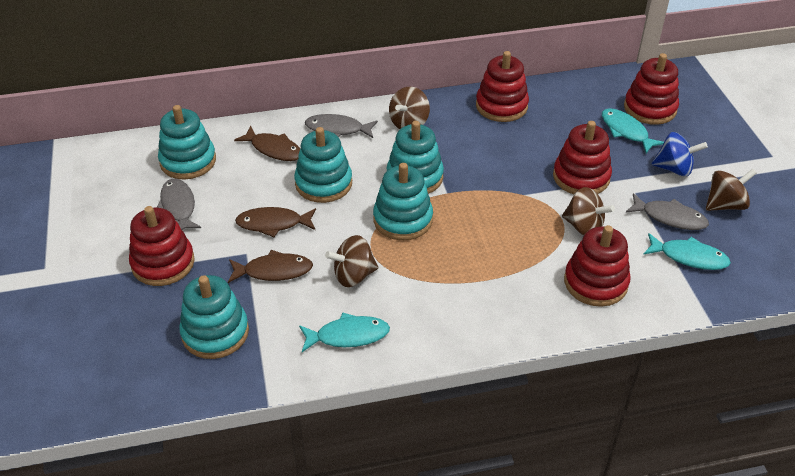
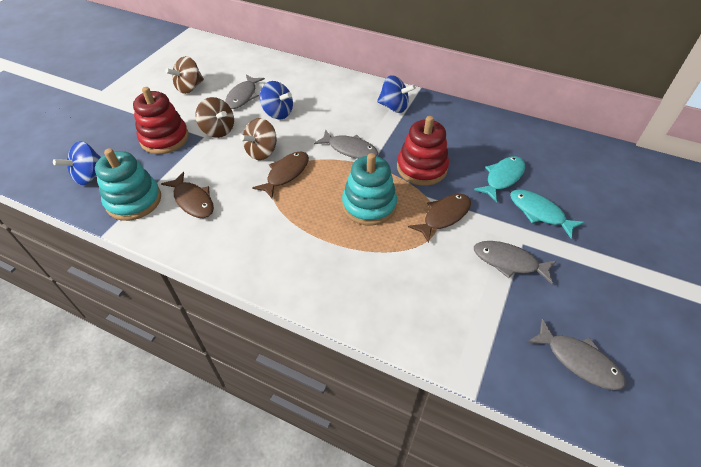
blue spinning top: [652,132,708,177] = 1 -> [53,141,101,185] [260,81,293,119] [377,75,416,113] = 3
brown spinning top: [325,235,378,287] [389,87,430,129] [562,187,615,236] [706,169,757,211] = 4 -> [165,56,204,94] [196,97,234,138] [240,118,277,160] = 3
grey fish: [156,178,201,230] [305,114,378,138] [626,193,709,230] = 3 -> [225,75,265,109] [314,130,378,159] [474,241,556,284] [527,319,626,390] = 4
red stacking toy: [129,206,195,286] [476,51,529,122] [553,121,612,194] [564,225,631,307] [624,53,679,125] = 5 -> [133,87,189,154] [397,116,449,186] = 2
turquoise fish: [299,312,390,352] [602,108,664,153] [643,233,731,270] = 3 -> [474,156,525,202] [510,190,585,238] = 2
turquoise stacking toy: [158,105,216,180] [179,275,249,359] [294,127,352,203] [373,163,433,240] [386,121,444,194] = 5 -> [95,148,161,221] [342,153,397,226] = 2

